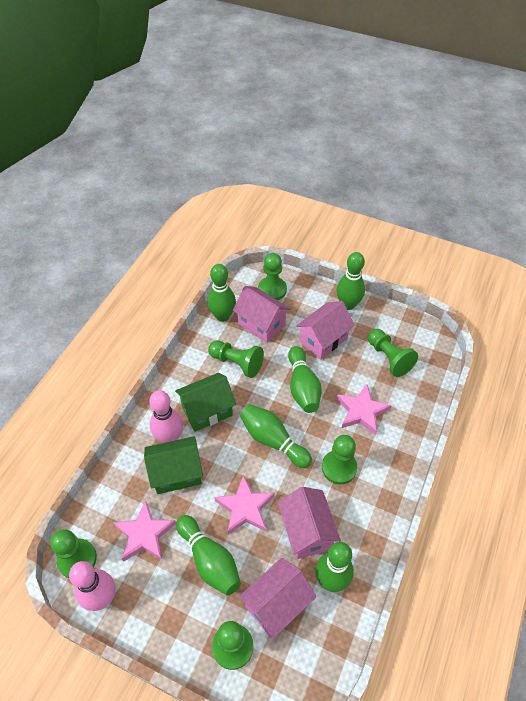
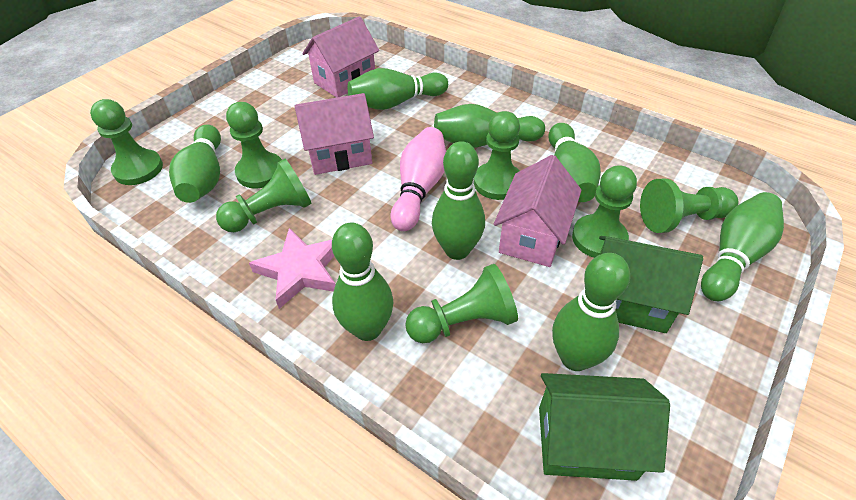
green bowling pin: [176,515,241,596] [207,264,236,322] [240,404,312,468] [288,346,322,413] [315,542,354,592] [337,252,365,310] = 6 -> [169,125,221,203] [332,223,393,341] [348,68,448,110] [432,141,485,260] [434,104,545,148] [548,123,601,202] [552,253,630,371] [701,192,784,301] = 8
green pawn: [51,529,97,578] [208,340,264,378] [212,621,254,670] [258,253,287,300] [322,435,357,485] [368,329,418,377] = 6 -> [90,99,163,185] [216,159,312,232] [226,102,282,188] [405,264,518,343] [474,111,520,200] [572,165,637,258] [640,179,738,233] = 7
pink bowling pin: [69,561,115,611] [149,390,183,443] = 2 -> [390,127,446,231] = 1
pink house: [233,286,290,343] [239,558,316,639] [278,487,341,559] [296,301,355,360] = 4 -> [294,93,374,175] [302,16,379,98] [494,155,582,267] = 3
pink star: [114,500,176,562] [214,475,275,535] [336,384,392,435] = 3 -> [249,228,335,309] = 1

